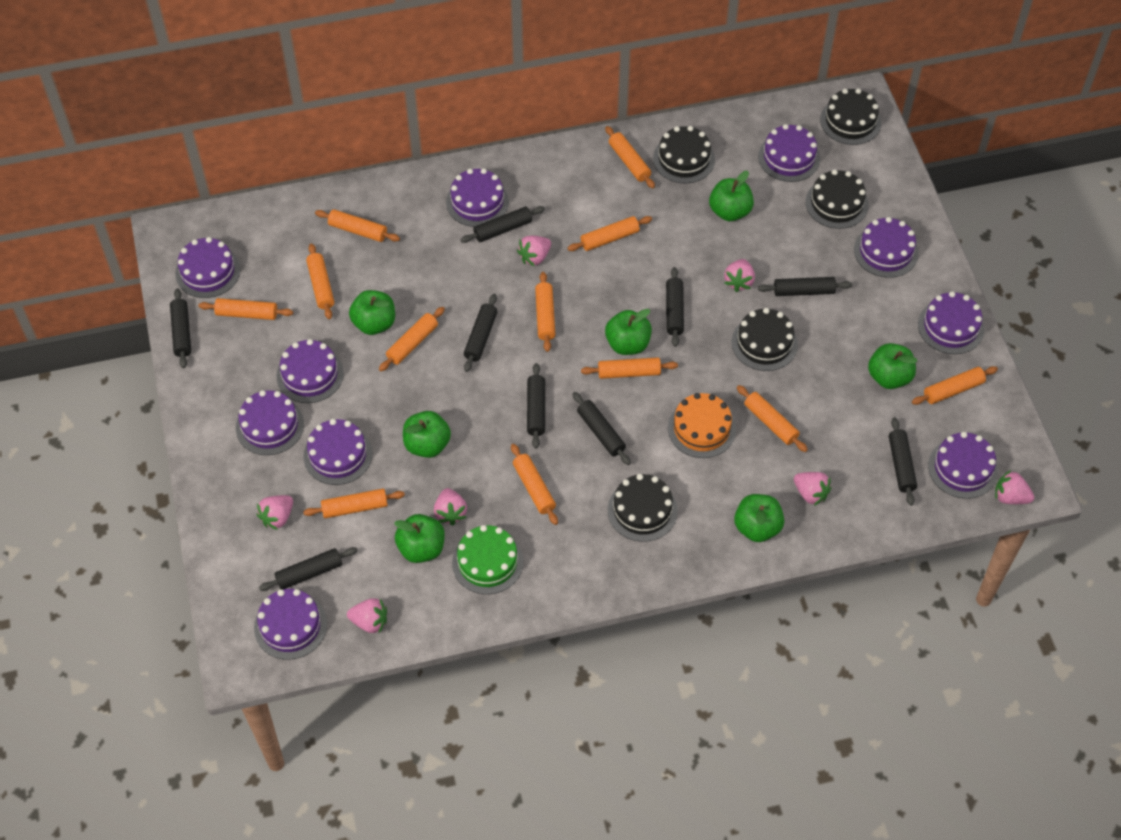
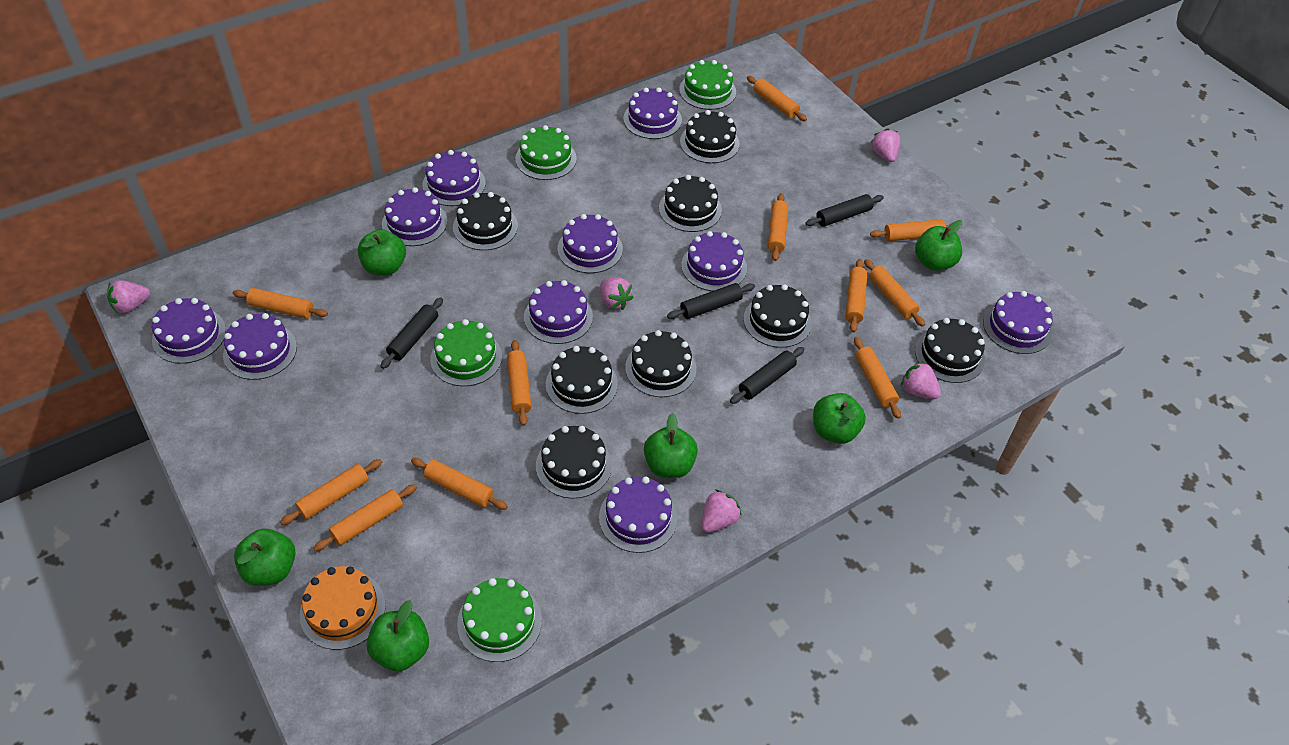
black cake: [608,474,678,542] [653,126,715,183] [731,308,798,371] [805,170,869,229] [820,88,881,145] = 5 -> [453,192,518,250] [536,426,612,499] [546,346,618,414] [625,330,696,397] [659,175,722,232] [680,110,740,163] [743,284,812,348] [915,318,985,383] = 8
black rolling pin: [170,288,191,368] [259,547,358,591] [460,206,545,243] [464,294,498,372] [527,363,545,448] [573,392,631,465] [666,267,684,347] [758,277,852,296] [889,417,917,506] = 9 -> [380,297,443,369] [667,283,755,319] [730,347,805,404] [805,194,884,227] = 4
green apple: [349,290,395,335] [394,514,445,563] [403,411,451,458] [605,309,652,355] [709,171,754,221] [734,494,784,542] [868,343,917,389] = 7 -> [234,529,295,586] [358,229,406,275] [367,600,429,671] [644,413,698,478] [813,393,866,444] [915,220,962,271] = 6
green cake: [452,525,523,594] = 1 -> [430,319,502,386] [457,578,542,662] [515,125,577,180] [679,60,736,110] = 4
orange rolling pin: [198,298,293,320] [303,489,405,518] [306,244,334,319] [315,209,400,242] [379,307,445,371] [511,444,558,525] [535,272,555,352] [568,216,652,251] [581,357,678,379] [605,126,655,188] [737,385,808,452] [912,366,998,405] = 12 -> [233,288,328,319] [280,459,382,525] [314,484,417,551] [411,458,508,510] [507,340,532,426] [747,76,807,121] [768,193,788,261] [845,259,868,333] [854,337,901,419] [864,259,925,327] [870,219,951,241] = 11
pink strawberry: [257,495,293,530] [347,598,387,633] [434,488,467,526] [517,236,551,266] [724,259,755,292] [794,472,832,506] [995,470,1034,504] = 7 -> [107,280,150,314] [600,278,634,310] [701,489,741,533] [871,128,900,162] [901,361,941,399] = 5

